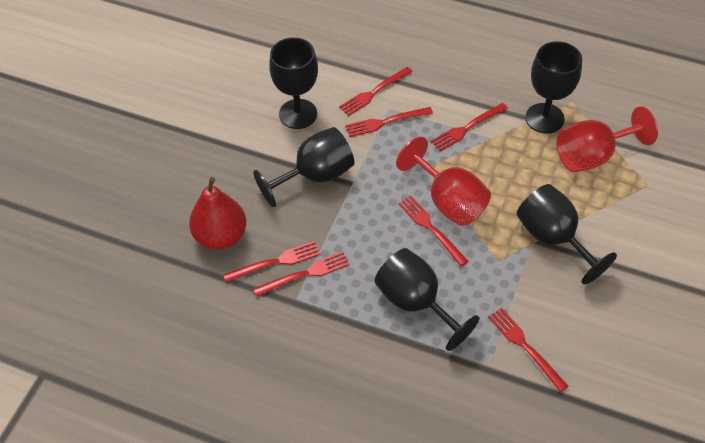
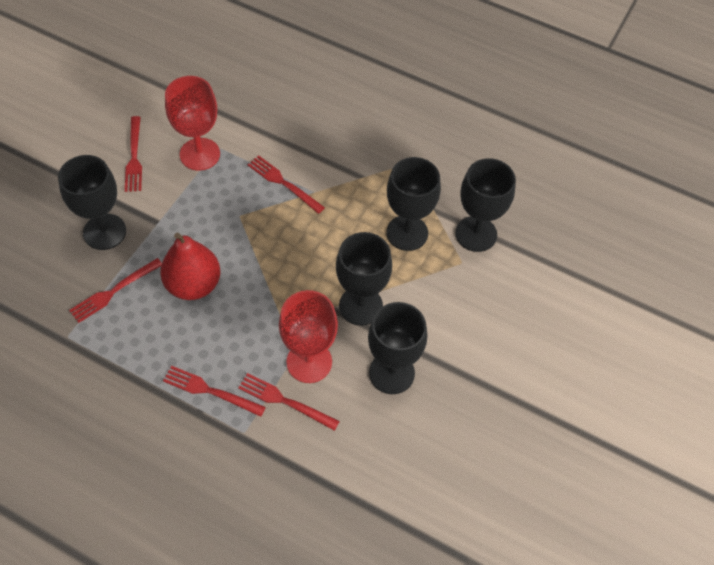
red fork: [223,241,320,283] [253,251,350,297] [339,67,413,116] [345,107,433,137] [398,196,469,266] [431,103,508,151] [488,308,568,392] = 7 -> [69,258,162,323] [125,116,142,192] [163,366,266,417] [238,373,340,431] [248,155,325,214] = 5

